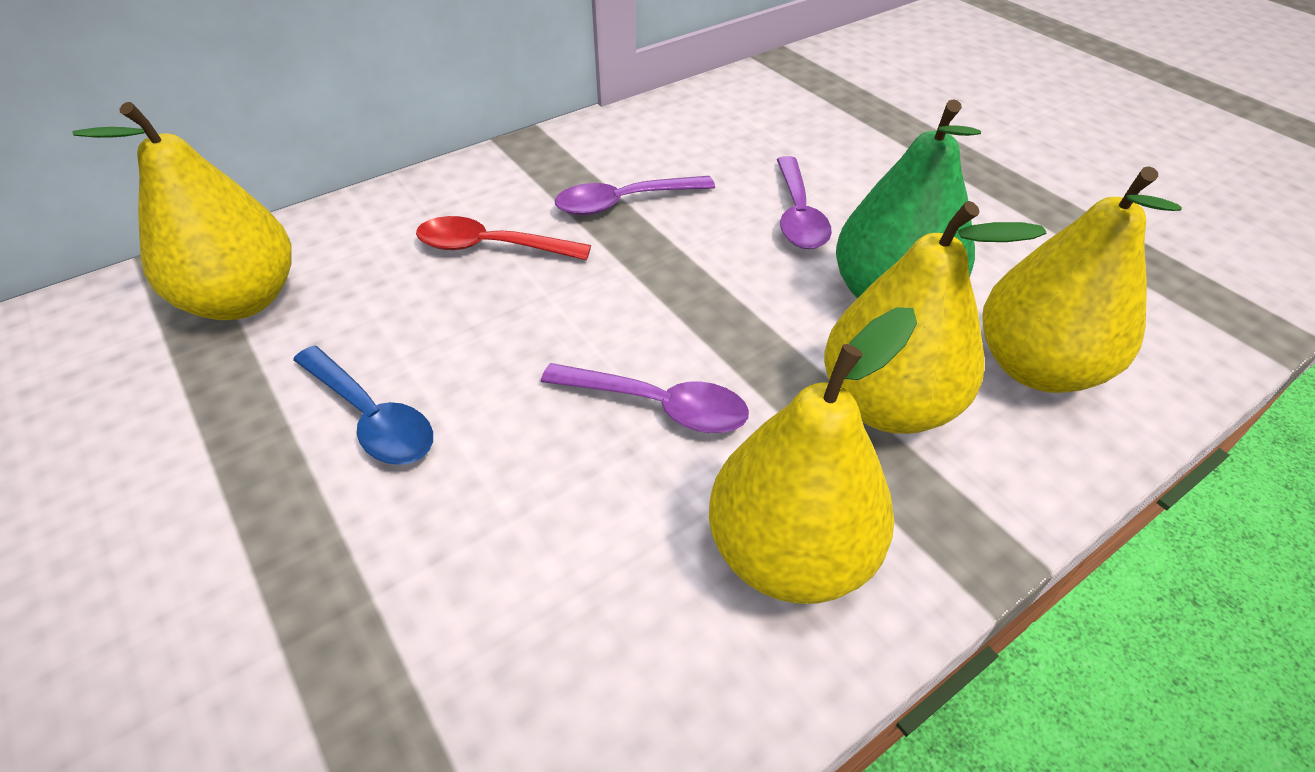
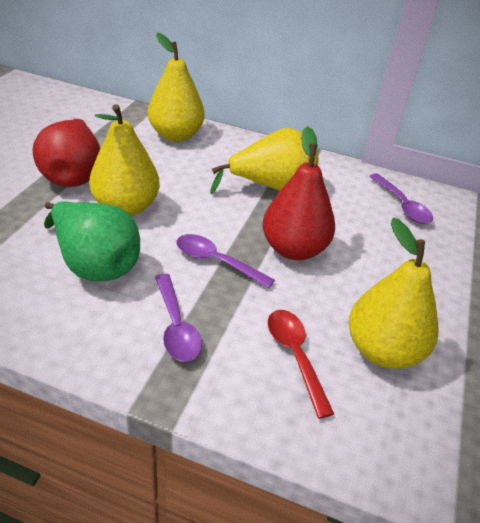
blue spoon: [293,346,433,465] = 1 -> none = 0
red pear: none = 0 -> [33,119,100,187] [262,126,335,260] = 2

